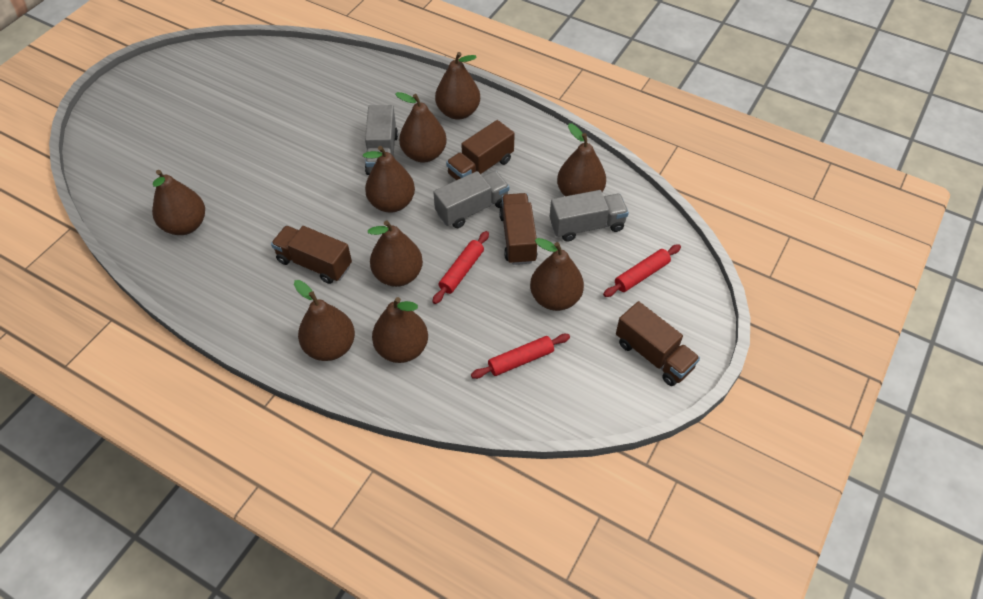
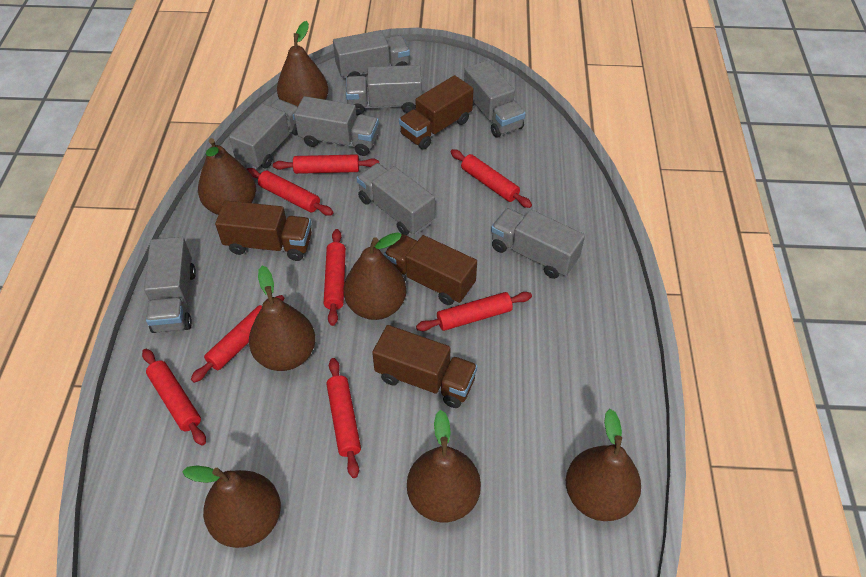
brown pear: [152,170,205,235] [294,280,355,361] [363,146,415,213] [368,220,423,287] [372,297,428,363] [395,92,447,163] [435,52,480,120] [530,238,584,311] [557,123,606,196] = 9 -> [182,465,281,548] [198,138,256,215] [249,266,315,371] [277,21,329,107] [344,233,406,320] [407,410,481,522] [566,409,641,521] = 7
grey truck: [365,105,398,175] [433,171,509,228] [550,190,629,242] = 3 -> [144,237,196,333] [229,99,298,169] [294,96,379,156] [333,30,410,78] [346,65,422,116] [357,163,435,235] [464,60,526,138] [491,208,585,279] = 8
red rolling pin: [433,231,489,304] [471,334,570,379] [603,244,681,297] = 3 -> [142,349,206,446] [191,295,284,383] [247,168,333,216] [273,154,379,174] [324,229,346,326] [326,358,361,478] [416,292,532,331] [451,149,532,208] = 8

